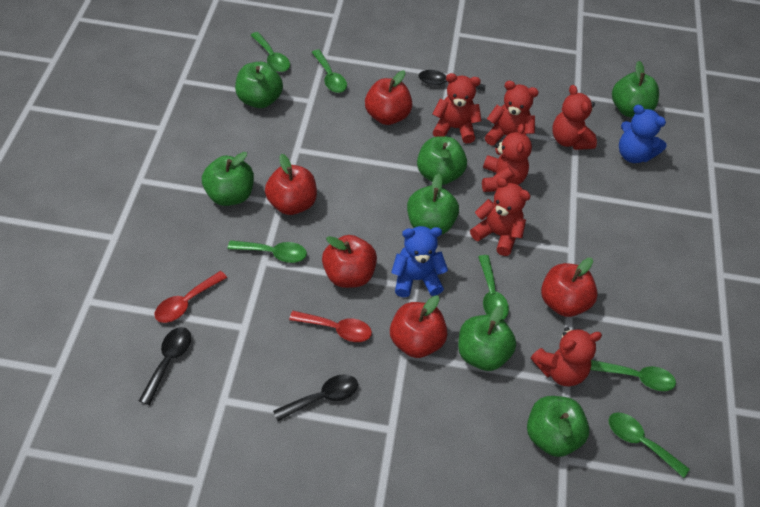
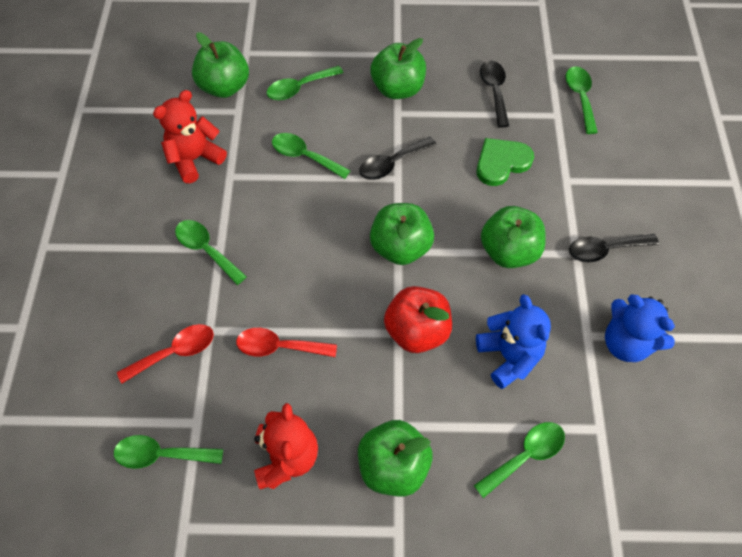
green apple: [202,152,254,206] [235,62,283,108] [407,174,459,235] [417,136,467,185] [458,305,516,371] [527,396,589,457] [612,61,659,117] = 7 -> [192,33,249,98] [358,420,433,496] [370,38,426,99] [370,203,434,265] [481,206,546,268] = 5
green heart: none = 0 -> [476,138,534,186] = 1
red apple: [265,154,317,215] [322,235,377,288] [365,70,412,125] [390,296,447,358] [541,258,598,317] = 5 -> [384,286,452,353] = 1
red teddy bear: [433,73,482,143] [470,177,530,256] [482,124,532,192] [485,81,539,145] [531,327,602,387] [552,85,597,150] = 6 -> [153,90,227,183] [254,403,318,489] = 2

